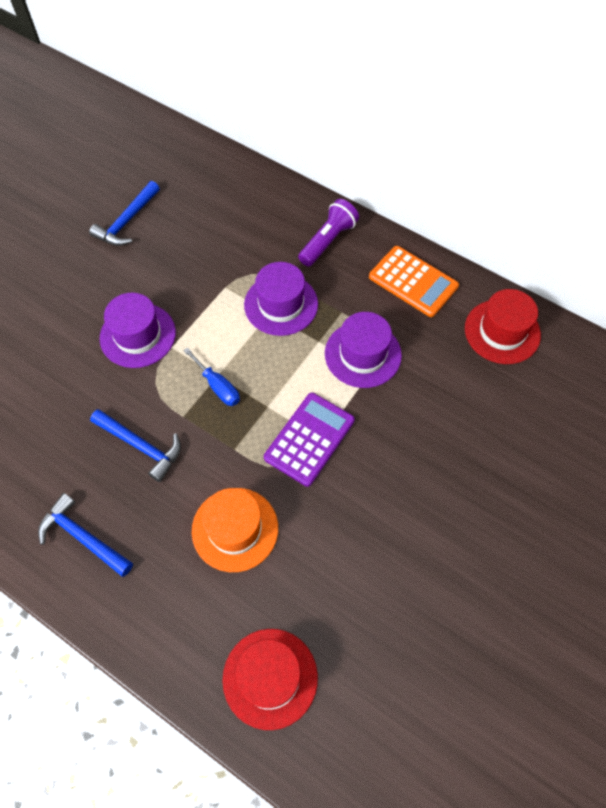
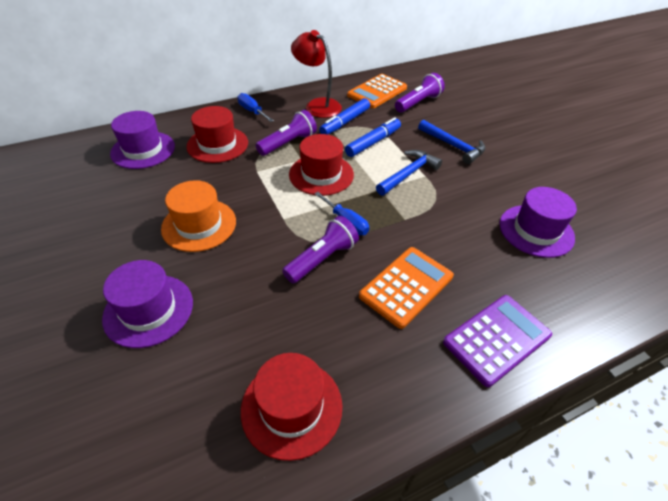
blue hammer: [38,493,133,577] [89,181,160,246] [90,409,181,482] = 3 -> [376,150,442,196] [418,120,486,164] = 2
blue marker: none = 0 -> [319,98,370,134] [345,117,401,157] = 2
blue screwdriver: [183,347,240,406] = 1 -> [237,93,274,122] [314,192,369,235] = 2
orange calculator: [369,246,459,317] = 1 -> [347,74,407,108] [359,247,454,329] = 2
purple flashlight: [298,199,359,267] = 1 -> [256,110,317,156] [282,216,359,283] [395,73,445,113] = 3
red hat: [222,629,318,730] [465,289,541,364] = 2 -> [186,106,248,163] [241,353,342,461] [289,134,354,196] = 3
red lamp: none = 0 -> [291,30,342,118] = 1

